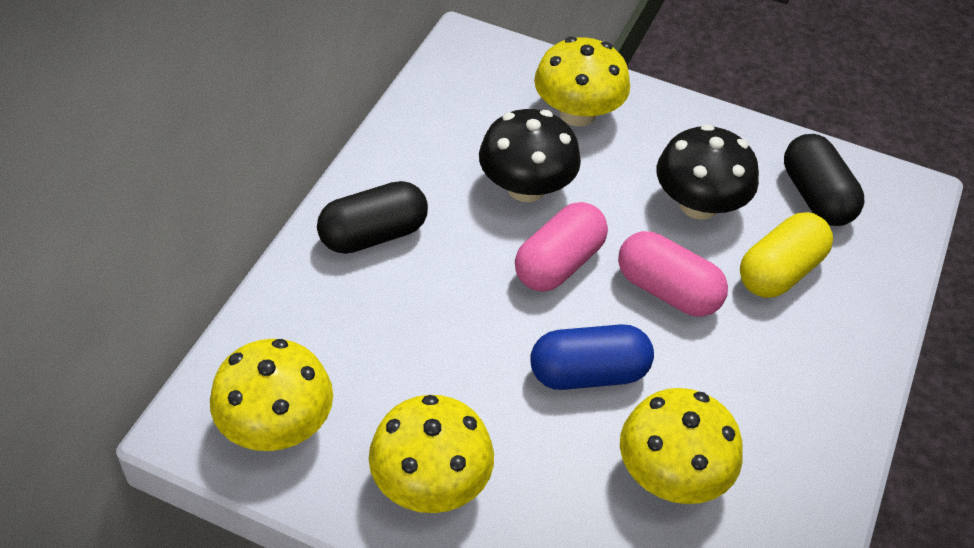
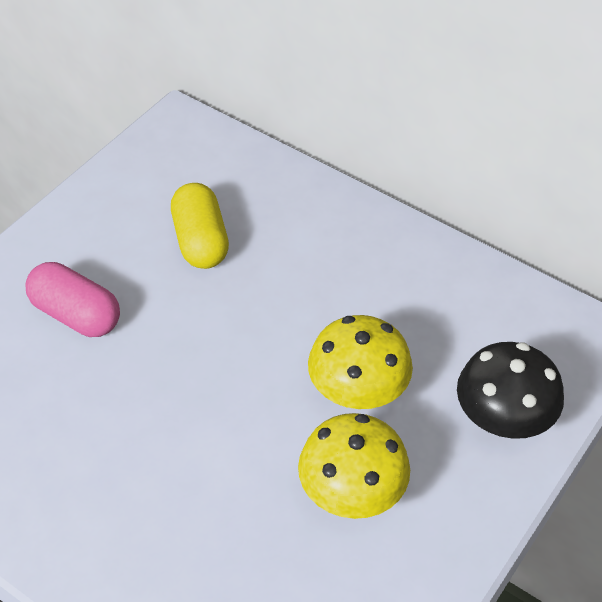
black capsule: [317,181,428,254] [784,134,864,226] = 2 -> none = 0
black mushroom: [479,109,581,202] [656,124,759,220] = 2 -> [457,342,564,439] = 1
blue capsule: [530,324,654,390] = 1 -> none = 0
pink capsule: [515,202,608,292] [618,231,728,317] = 2 -> [26,262,120,337] = 1
yellow mushroom: [210,339,333,451] [369,395,494,513] [534,37,630,126] [620,388,743,504] = 4 -> [298,413,410,519] [308,315,413,409] = 2

